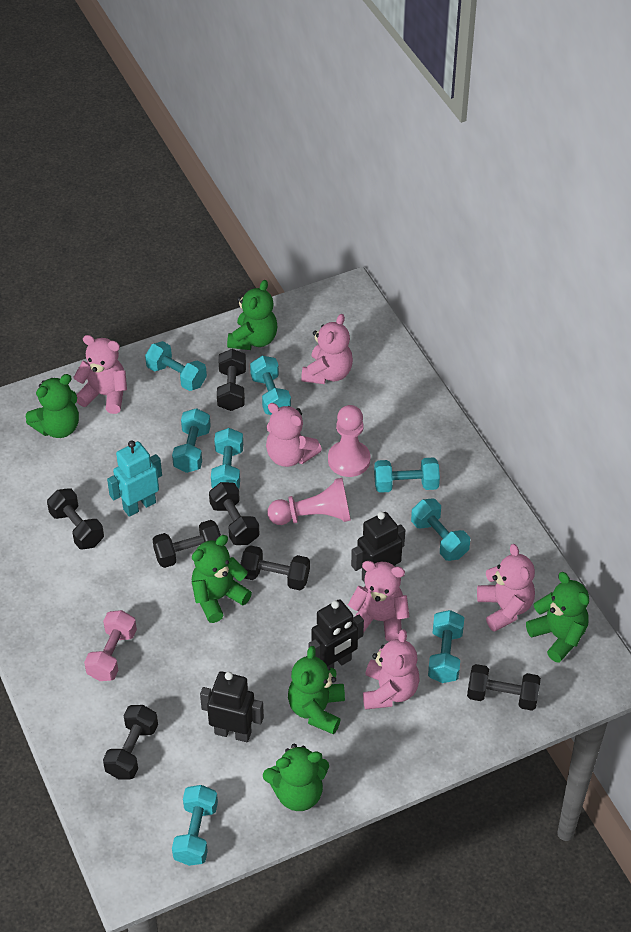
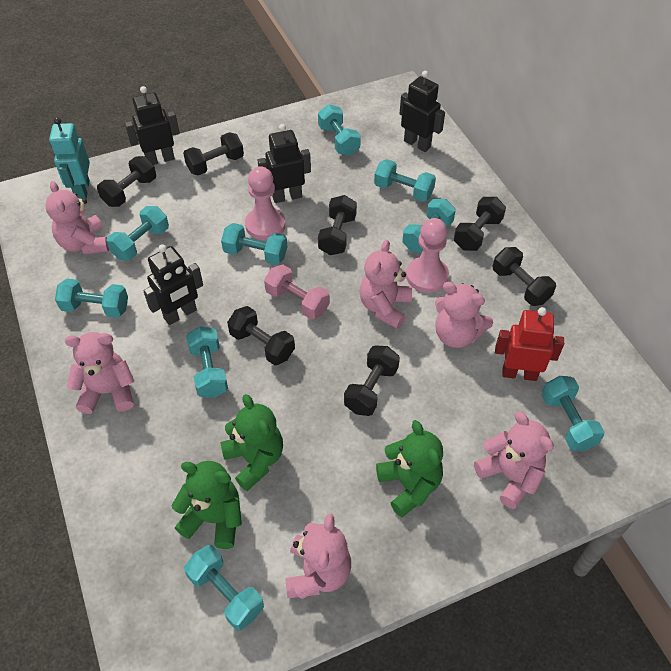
black robot: [200,671,264,742] [309,599,364,668] [351,512,405,583] = 3 -> [125,86,180,165] [143,244,203,325] [258,124,311,203] [400,71,445,152] = 4
green teddy bear: [26,374,79,438] [192,535,252,623] [227,280,277,350] [263,744,329,811] [288,646,345,734] [526,572,589,663] = 6 -> [171,461,242,549] [220,394,283,491] [376,420,443,517] = 3
red robot: none = 0 -> [495,307,564,381] = 1
turquoise dumbbell: [145,341,207,391] [172,408,211,473] [172,785,218,866] [211,428,243,489] [250,356,291,415] [374,457,440,493] [411,499,470,561] [428,610,464,683] = 8 -> [55,278,128,318] [107,206,169,261] [184,545,264,631] [186,326,228,398] [221,223,287,265] [318,104,361,156] [374,159,436,202] [402,199,456,253] [542,376,605,451] = 9

